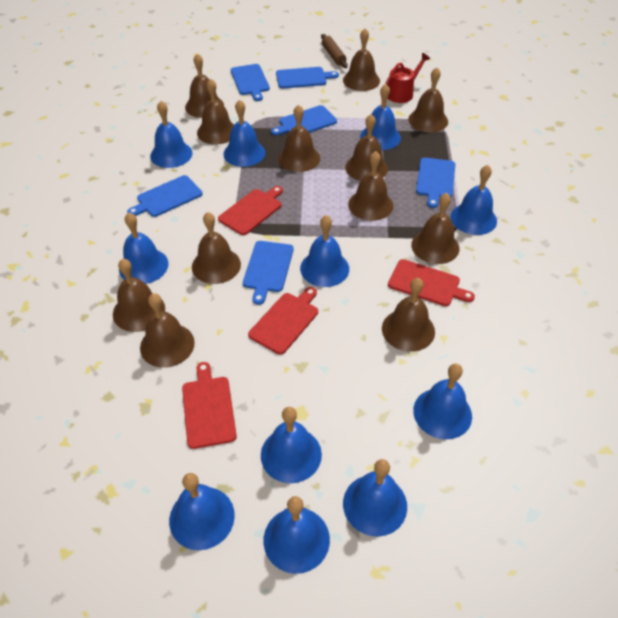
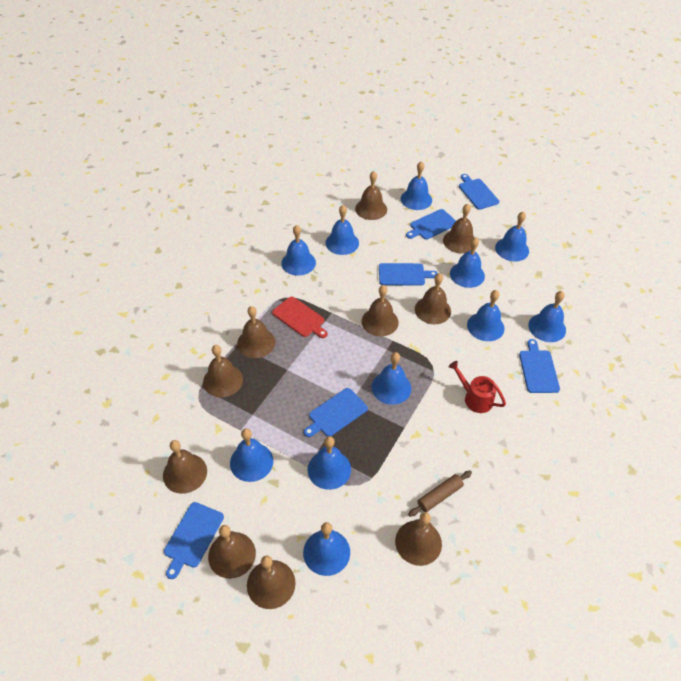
brown bell: [113,258,165,332] [140,293,195,368] [185,54,224,118] [192,212,241,284] [197,78,234,145] [278,104,320,172] [343,28,380,91] [345,114,388,181] [348,151,393,221] [382,278,435,352] [408,67,448,132] [411,193,459,264] = 12 -> [163,440,207,494] [203,345,243,397] [208,525,256,579] [237,306,276,358] [247,555,296,609] [355,171,387,220] [362,285,399,336] [395,512,442,566] [415,273,451,324] [443,204,475,253] = 10
red cutting board: [182,362,237,449] [218,186,283,235] [248,287,318,355] [388,259,475,306] = 4 -> [272,297,328,338] = 1

